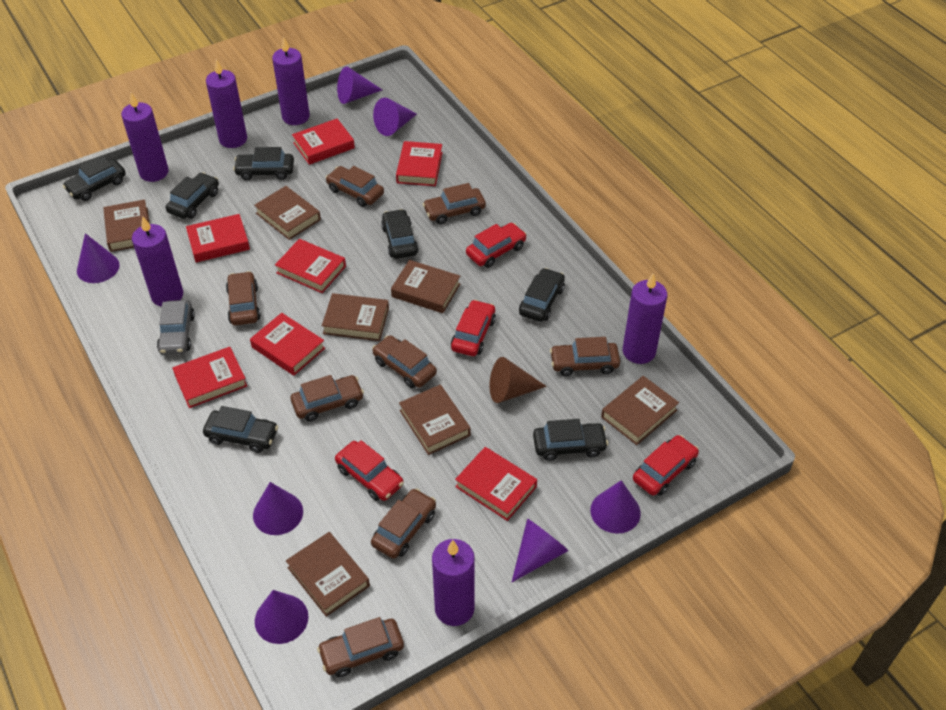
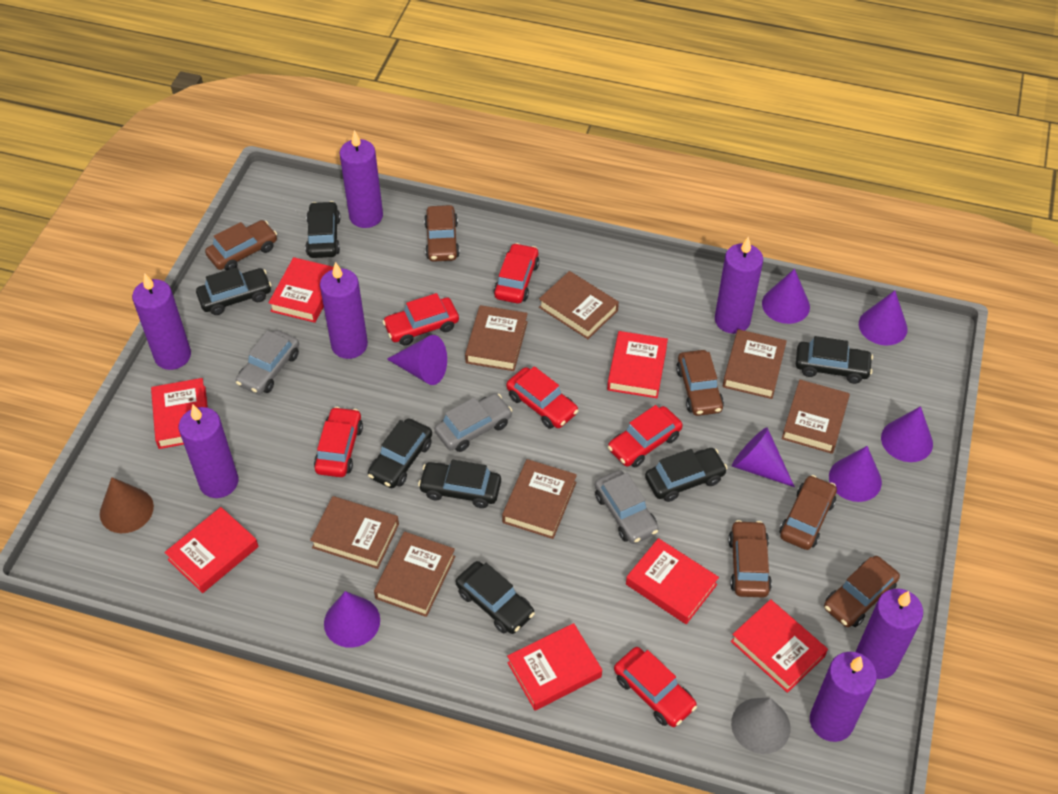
brown car: [226,271,261,326] [291,375,364,422] [317,617,404,677] [326,166,384,207] [371,488,436,559] [372,335,437,388] [423,183,486,224] [550,337,620,377] = 8 -> [205,220,277,270] [424,205,460,262] [676,350,724,416] [728,520,772,598] [779,475,837,550] [824,556,900,627] = 6
grey car: [157,300,195,355] = 1 -> [236,330,299,394] [434,393,512,452] [595,470,659,544] = 3
grey cone: none = 0 -> [731,698,791,754] = 1
purple candle: [121,93,169,182] [132,216,183,307] [206,59,247,148] [272,37,310,125] [432,539,475,626] [623,273,667,364] = 6 -> [132,273,191,370] [178,404,238,498] [320,262,368,359] [339,130,383,228] [715,237,763,334] [810,652,877,742] [856,588,923,679] = 7
red car: [335,440,404,501] [451,300,496,356] [466,223,527,268] [633,435,699,496] = 4 -> [314,407,363,477] [382,293,459,345] [494,243,540,303] [506,366,579,429] [608,405,683,467] [614,647,697,727] = 6

